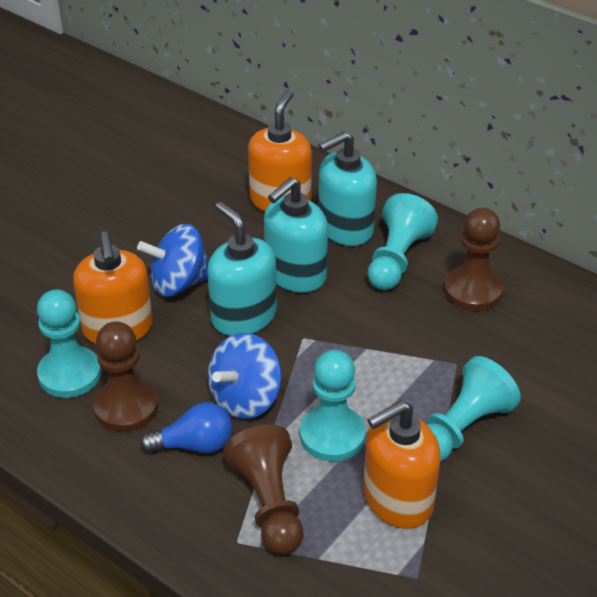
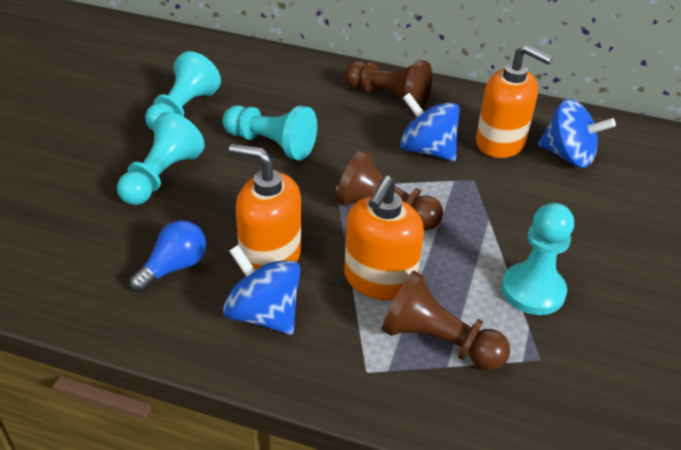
blue spinning top: [137,224,209,297] [208,333,282,419] = 2 -> [223,245,300,335] [400,93,460,161] [538,99,616,168] = 3
turquoise soap dispenser: [207,202,277,336] [264,177,328,293] [318,131,377,246] = 3 -> none = 0

